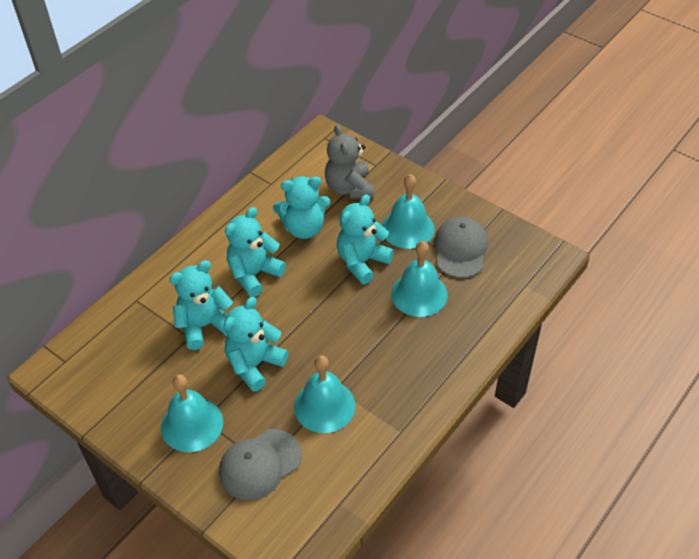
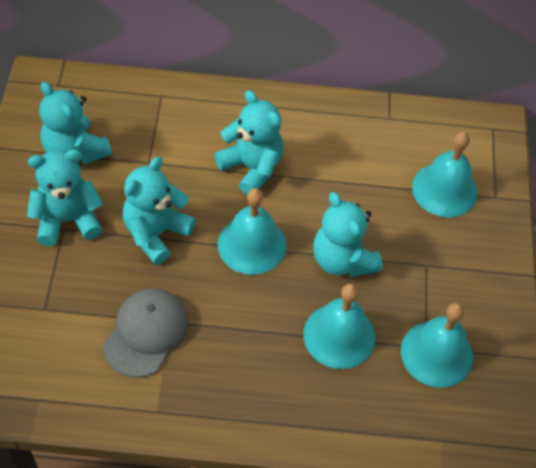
grey cap: [219,429,302,500] [434,217,488,278] = 2 -> [103,288,189,378] = 1
grey teddy bear: [325,124,374,199] = 1 -> none = 0

